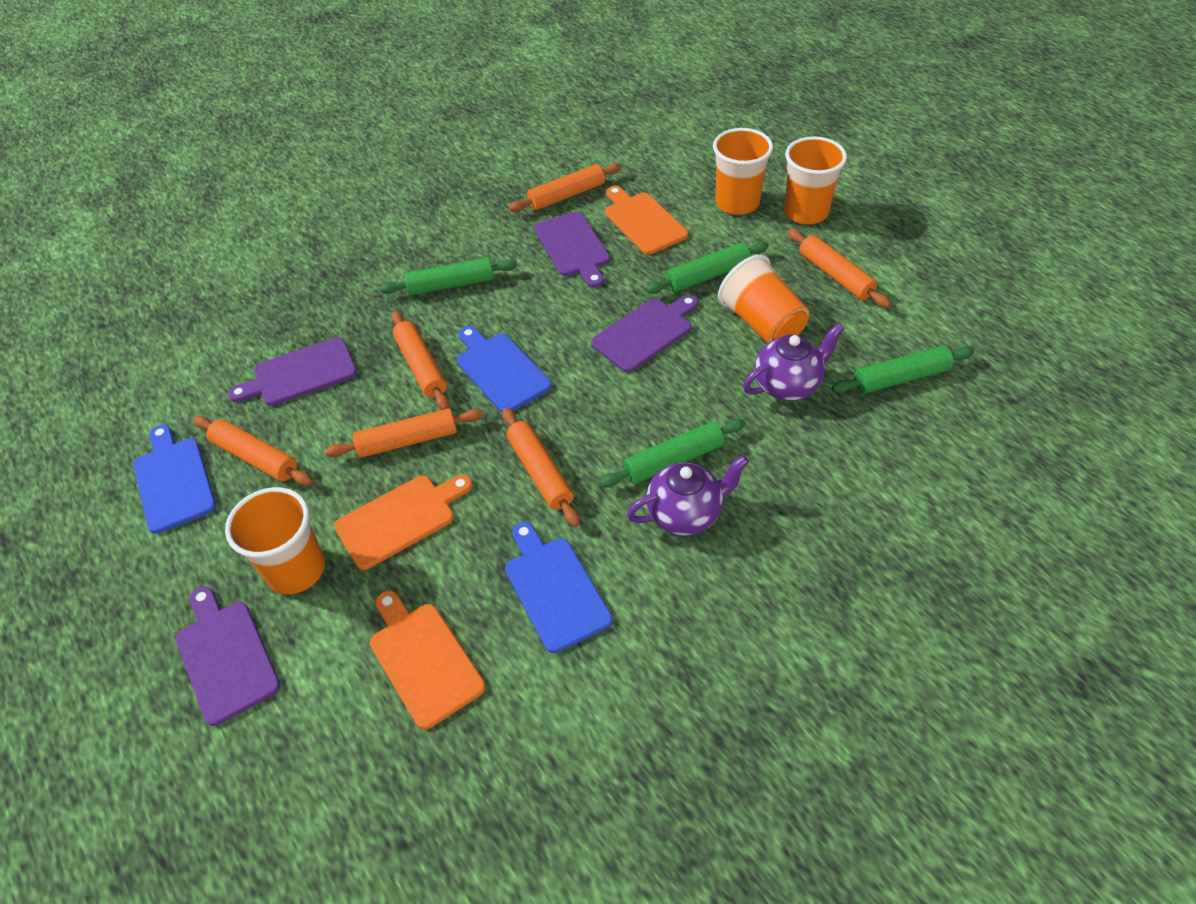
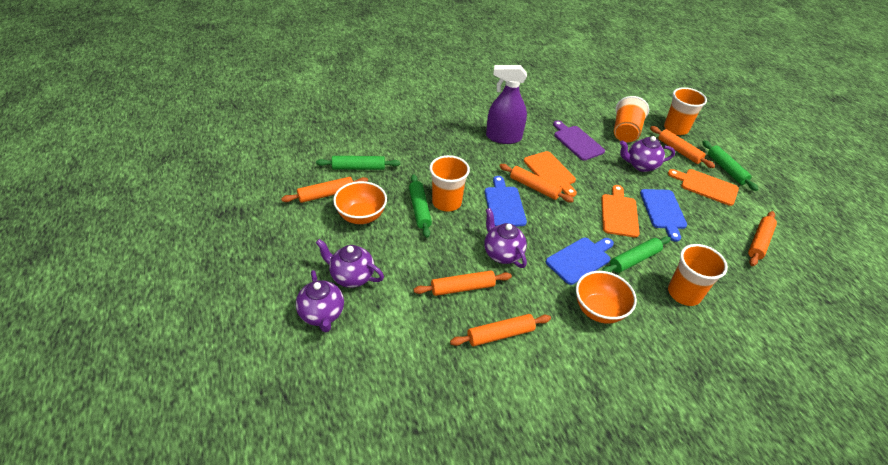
orange bowl: none = 0 -> [333,181,387,224] [576,271,637,324] = 2
purple cutting board: [176,587,281,726] [228,337,357,406] [534,212,610,288] [591,295,698,372] = 4 -> [553,120,605,161] = 1
purple spray bottle: none = 0 -> [486,65,527,144] = 1
purple teapot: [627,455,749,536] [743,323,844,401] = 2 -> [296,270,344,332] [316,239,384,288] [484,208,527,268] [620,136,675,172] = 4

